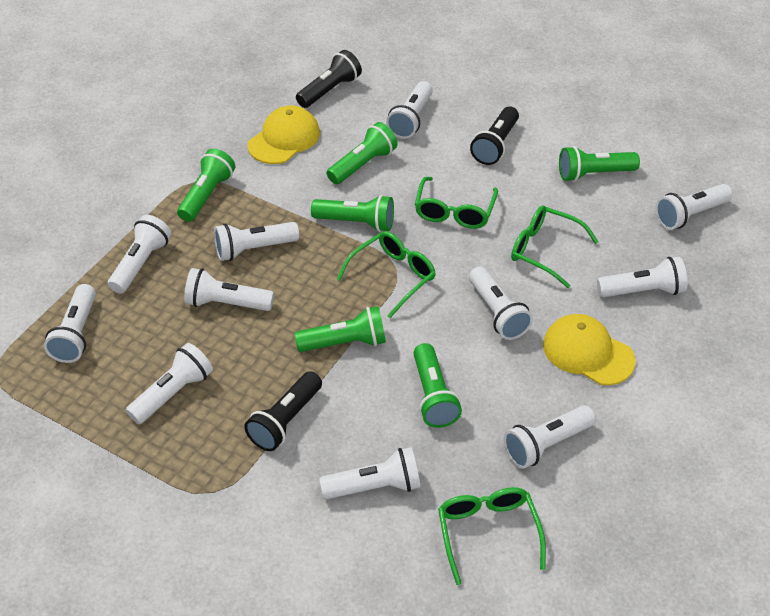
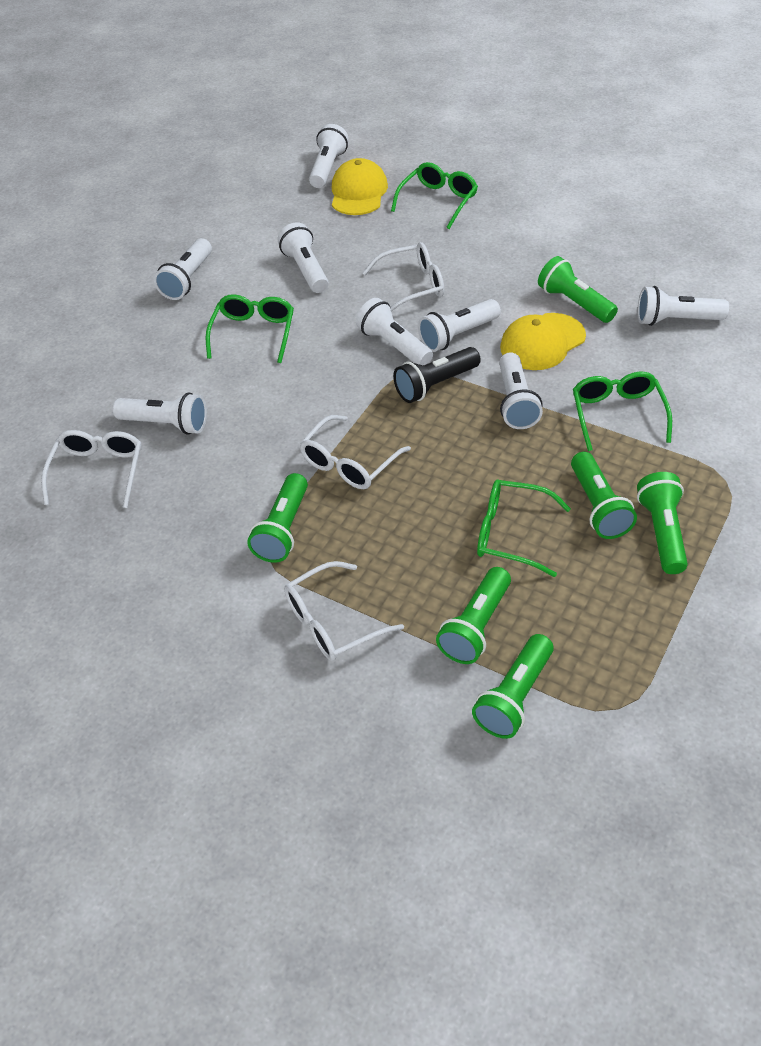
black flashlight: [244,371,322,451] [296,50,362,108] [470,107,519,165] = 3 -> [393,347,481,403] = 1
white flashlight: [44,284,96,363] [108,215,171,294] [126,343,213,424] [184,268,274,311] [214,222,299,261] [319,447,421,499] [386,81,433,139] [469,267,533,340] [503,406,596,469] [597,257,687,297] [655,184,733,230] = 11 -> [113,392,207,434] [154,238,212,300] [278,222,328,293] [309,124,349,188] [356,298,433,366] [418,299,501,352] [499,353,543,429] [638,286,729,326] = 8
white glasses: none = 0 -> [41,430,141,508] [284,561,404,661] [299,415,411,489] [362,242,444,312] = 4

